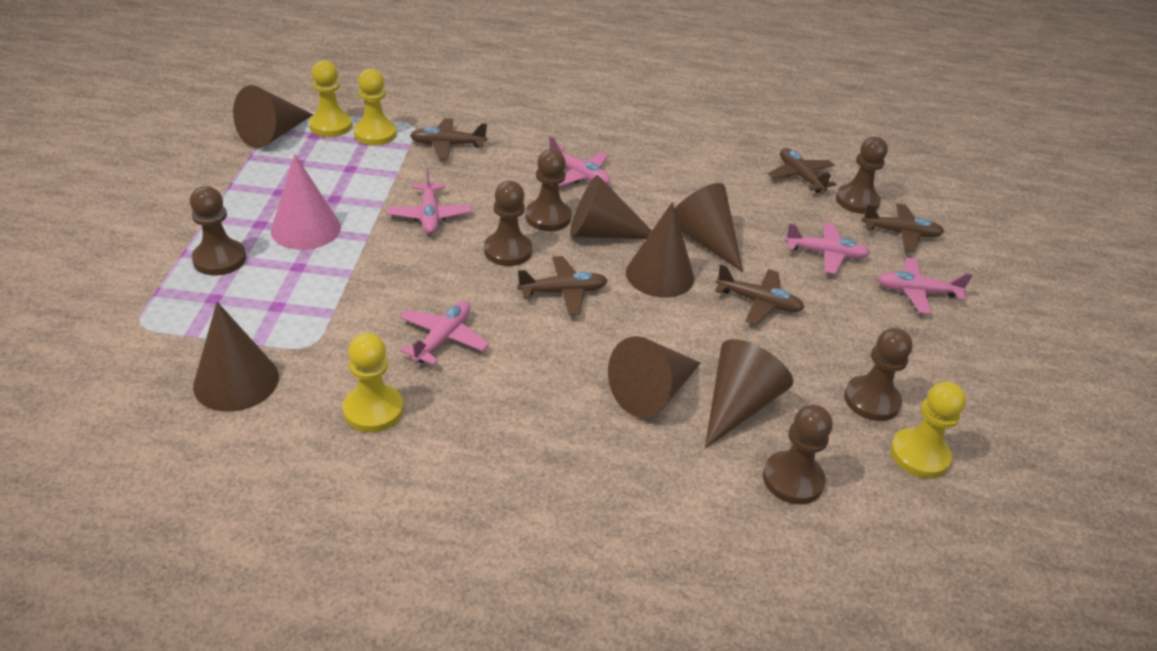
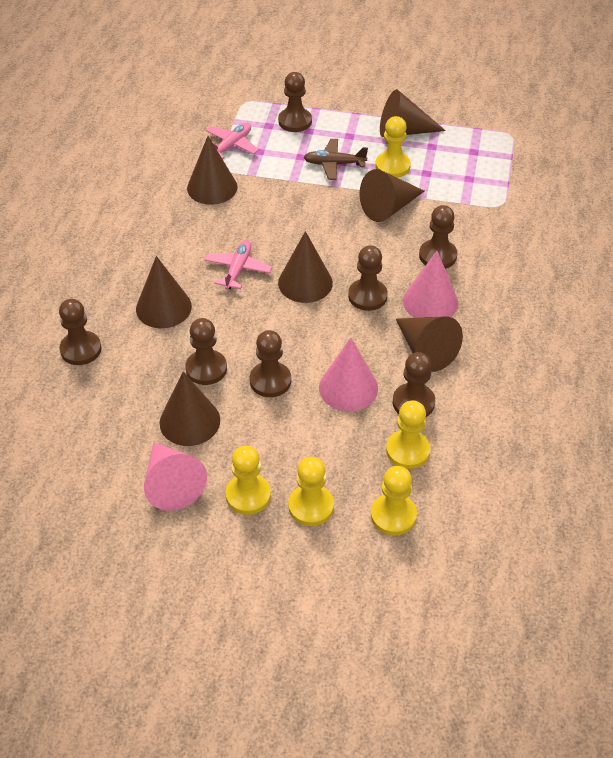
brown pawn: [190,186,246,276] [484,181,532,266] [525,149,571,231] [763,405,833,504] [836,137,888,214] [844,328,913,421] = 6 -> [59,299,101,365] [185,318,227,385] [250,330,291,397] [278,72,312,132] [348,245,388,311] [393,352,435,417] [419,205,457,269] = 7
brown plane: [410,118,487,159] [517,256,608,315] [715,264,805,325] [768,148,837,193] [862,204,944,252] = 5 -> [304,139,368,180] = 1
pink cone: [271,154,341,250] = 1 -> [144,442,207,511] [319,338,378,411] [403,251,458,318] = 3
pink plane: [387,168,472,234] [400,301,489,365] [549,136,610,186] [784,223,870,274] [878,258,973,314] = 5 -> [204,240,272,290] [206,123,258,159] = 2
yellow pawn: [309,60,352,137] [343,333,403,432] [354,68,397,145] [890,382,966,478] = 4 -> [225,446,271,515] [288,457,334,526] [371,466,417,535] [375,116,411,178] [386,400,431,469] = 5

